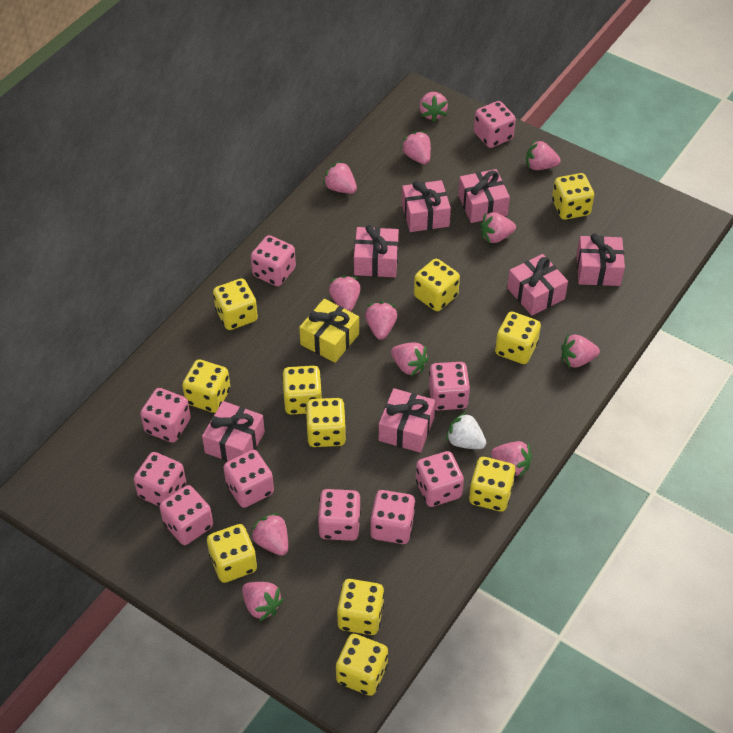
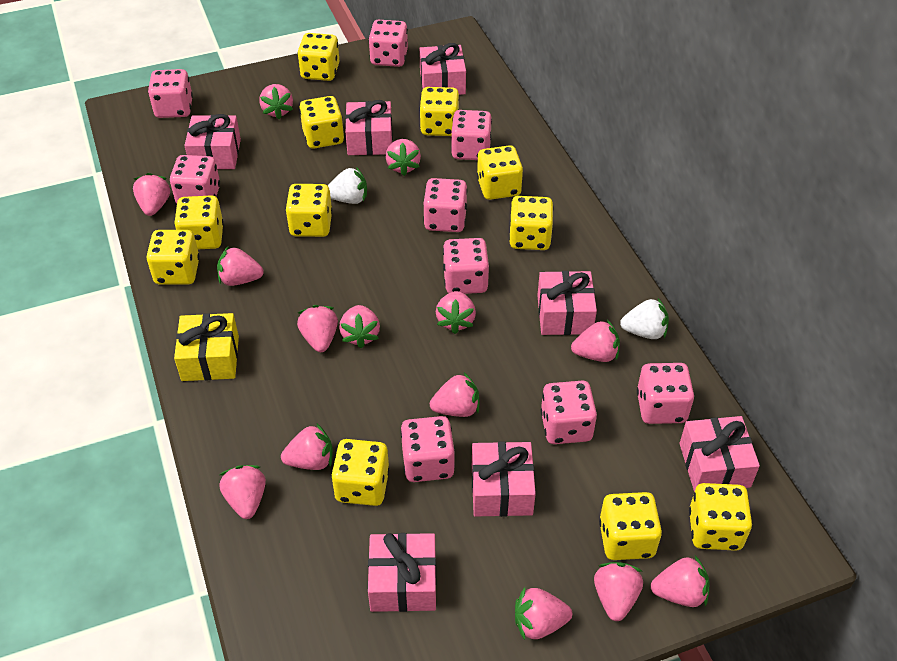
pink dice: [134,452,186,507] [140,388,191,443] [159,485,213,545] [223,450,274,508] [251,235,296,286] [318,489,361,541] [370,490,415,544] [416,451,464,507] [429,362,470,410] [474,101,516,148] = 10 -> [148,69,193,118] [170,155,220,204] [369,20,408,67] [400,416,455,482] [423,178,468,232] [443,238,489,294] [451,110,492,160] [541,381,597,444] [637,363,694,424] = 9
pink strawberry: [242,582,284,622] [250,513,288,556] [323,161,357,194] [329,275,361,312] [365,302,398,340] [391,342,429,376] [401,131,431,165] [419,92,448,122] [480,212,516,243] [491,441,532,477] [526,140,561,170] [561,335,600,368] = 12 -> [133,173,170,216] [217,246,263,286] [219,465,266,519] [259,84,293,119] [281,424,333,470] [297,305,338,352] [339,305,380,348] [386,139,421,176] [430,372,480,417] [436,291,476,334] [515,587,572,640] [571,319,620,362] [594,562,643,621] [651,555,710,607] = 14
white strawberry: [446,412,486,449] = 1 -> [328,167,367,204] [620,298,669,339] = 2

